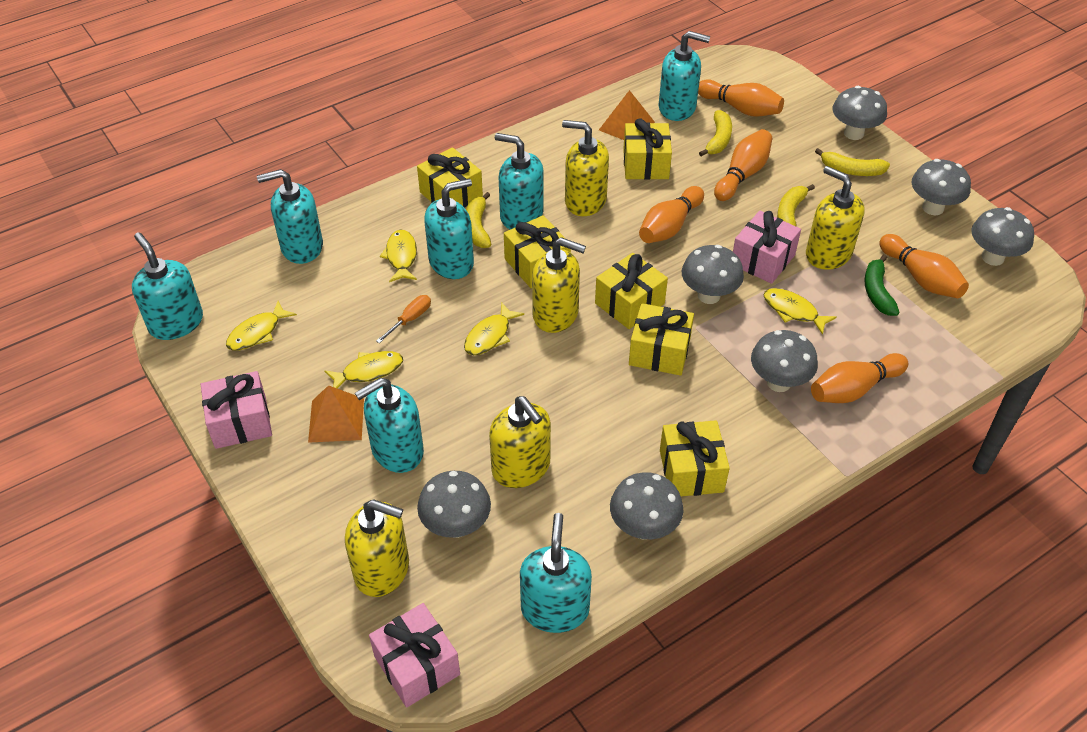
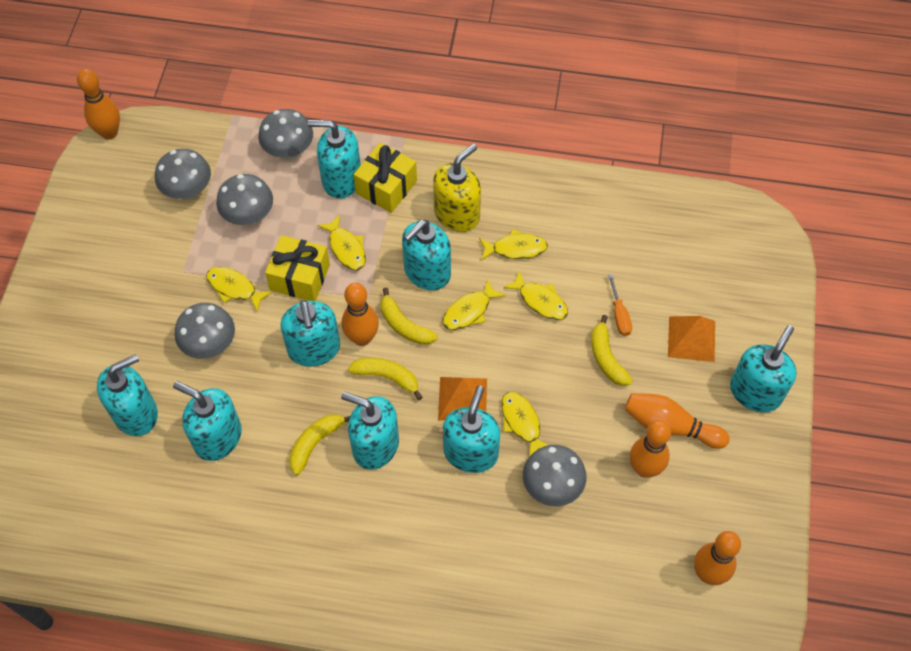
green banana: [865,254,900,316] = 1 -> none = 0
grey mushroom: [417,471,491,538] [610,472,683,540] [682,245,744,304] [751,330,818,392] [832,86,887,140] [912,159,971,215] [971,207,1034,266] = 7 -> [155,149,211,201] [174,303,235,359] [216,174,273,226] [258,109,313,160] [523,445,587,506] = 5
pink gift: [201,371,272,449] [369,603,460,708] [733,211,801,284] = 3 -> none = 0
turquoise soap dispenser: [132,232,203,340] [257,169,323,264] [355,378,424,473] [424,178,474,279] [495,133,544,230] [520,513,592,633] [659,31,710,121] = 7 -> [97,354,158,436] [173,381,242,461] [280,300,340,367] [308,120,361,198] [341,392,399,470] [402,220,451,290] [443,385,500,473] [730,325,796,412] = 8
yellow fish: [226,301,297,351] [324,351,403,389] [380,229,417,282] [464,302,524,355] [764,288,837,335] = 5 -> [206,267,272,312] [317,215,366,270] [443,280,506,330] [479,229,548,260] [501,392,548,457] [503,270,568,320] = 6
yellow gift: [417,147,483,208] [504,215,571,288] [595,253,668,329] [623,119,672,180] [629,303,694,376] [660,420,730,496] = 6 -> [265,235,330,301] [354,143,417,213] = 2
yellow soap dispenser: [345,499,409,597] [489,396,551,488] [532,237,586,333] [562,120,609,216] [806,166,865,270] = 5 -> [433,144,481,232] = 1

